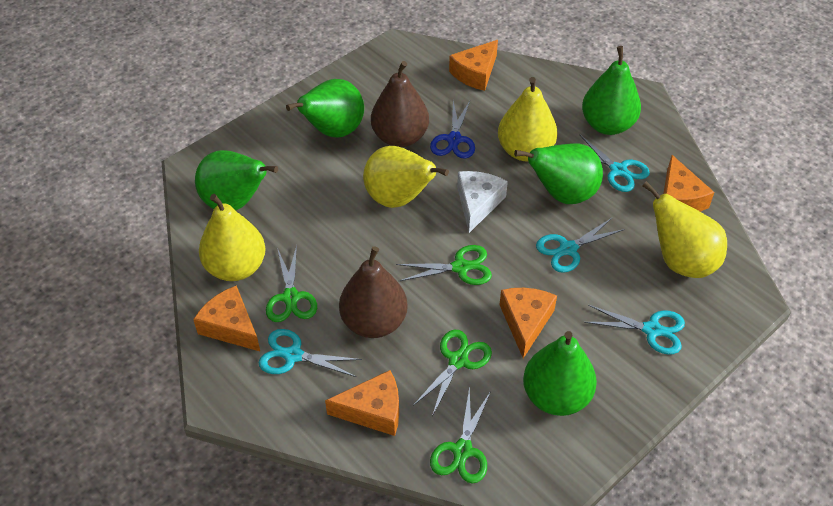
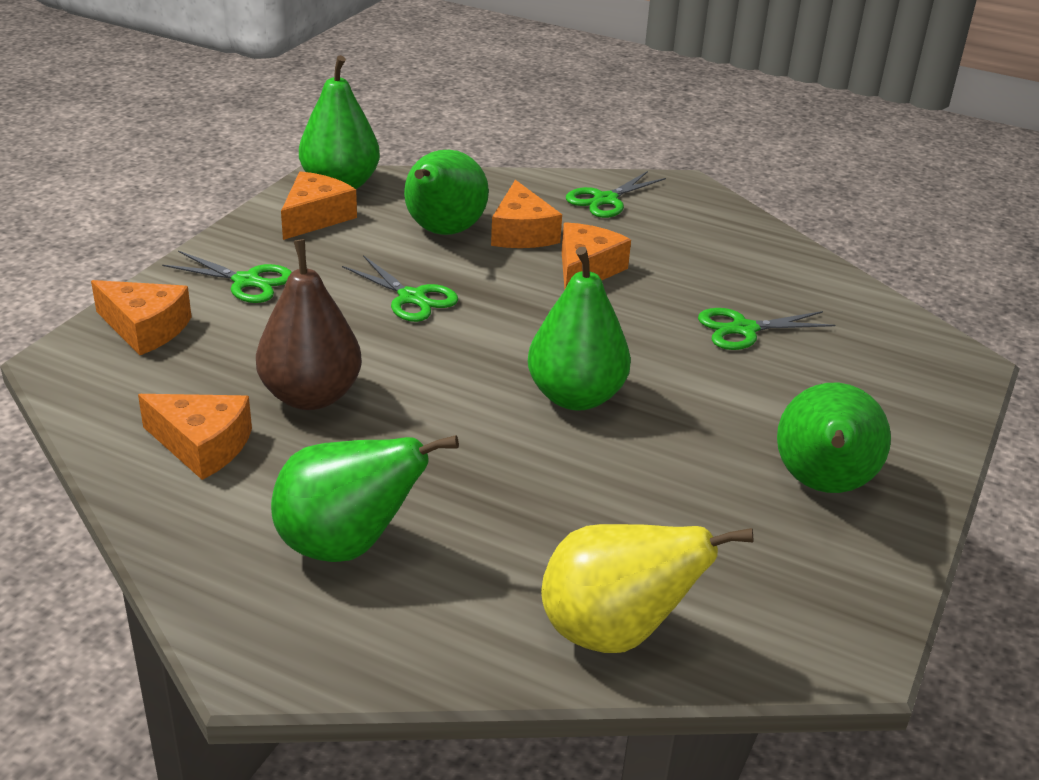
blue scissors: [430,101,475,158] = 1 -> none = 0
brown pear: [339,246,408,338] [371,61,429,147] = 2 -> [256,239,362,410] = 1
turquoise scissors: [259,329,362,377] [536,217,625,273] [579,134,650,192] [584,305,685,355] = 4 -> none = 0
white cheese: [457,171,508,233] = 1 -> none = 0
yellow pear: [199,194,265,281] [363,146,449,208] [498,77,558,161] [642,181,727,278] = 4 -> [541,524,753,653] = 1

